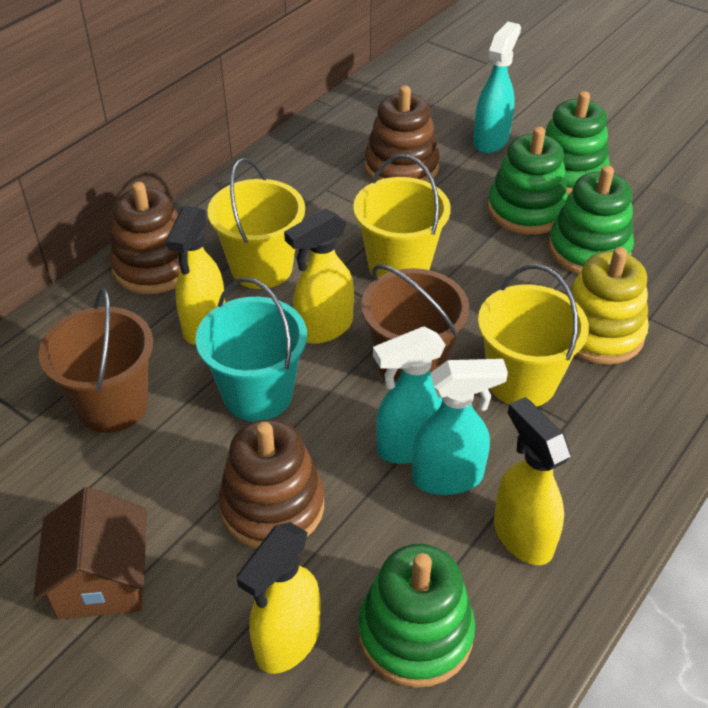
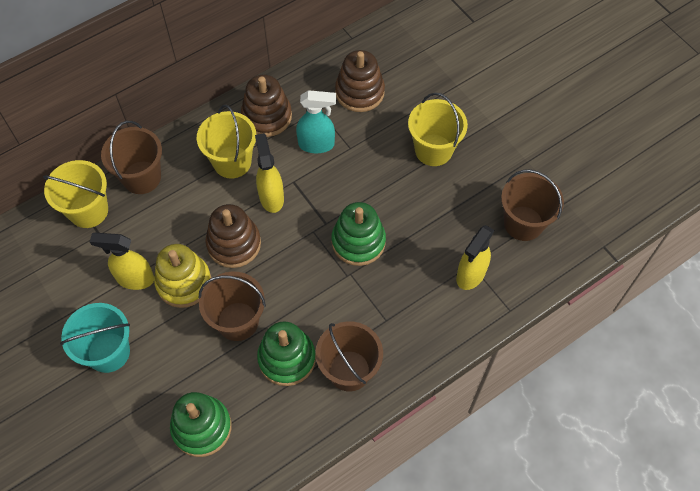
brown bucket: [38,288,153,433] [361,264,469,383] = 2 -> [101,121,162,194] [199,272,266,341] [316,321,383,392] [501,169,564,241] = 4
brown house: [33,487,147,620] = 1 -> none = 0
green stacking toy: [358,544,475,688] [487,127,568,235] [545,91,610,196] [549,165,634,274] = 4 -> [170,392,232,457] [257,322,316,386] [332,202,386,266] = 3
turquoise spray bottle: [373,326,446,464] [412,359,508,495] [473,22,521,153] = 3 -> [296,90,336,153] = 1
yellow spray bottle: [166,206,225,345] [236,522,321,674] [284,209,354,344] [494,397,571,565] = 4 -> [90,233,154,290] [255,133,284,213] [456,225,494,290] = 3

